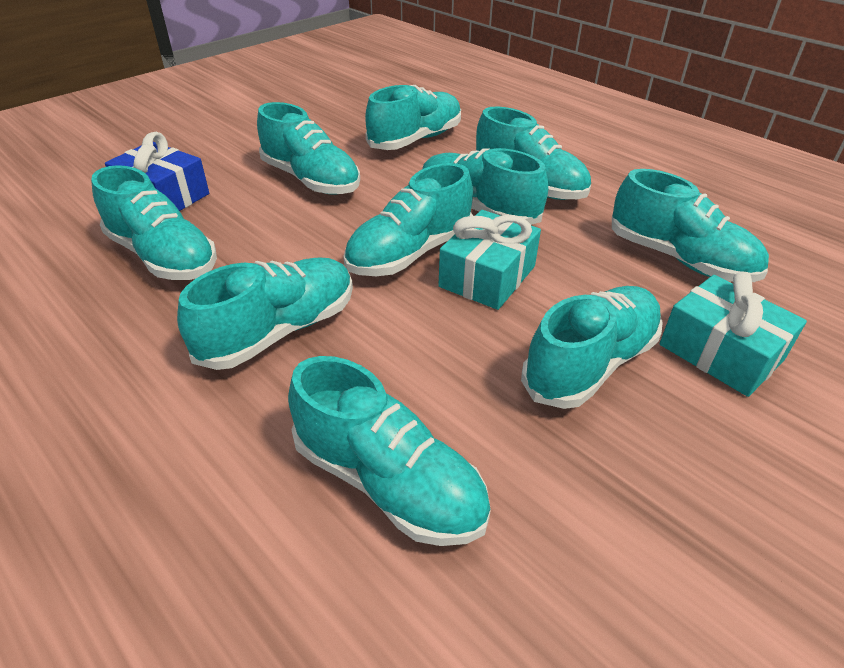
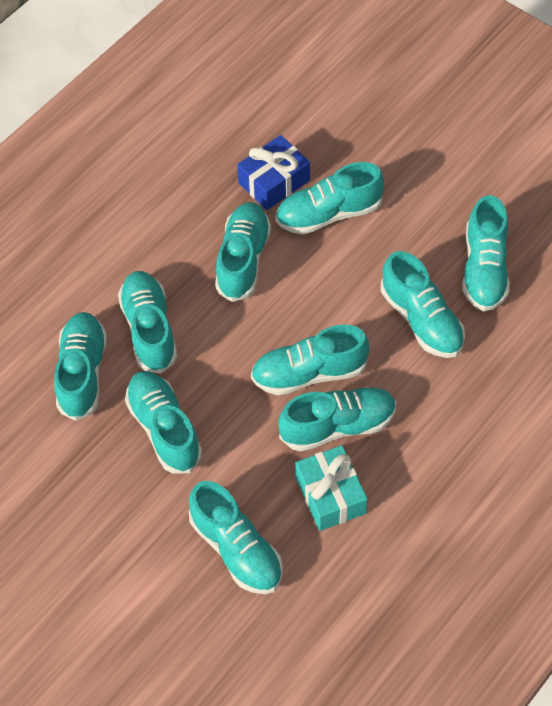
turquoise gift: [439,210,541,310] [659,272,807,397] = 2 -> [295,445,368,531] = 1

